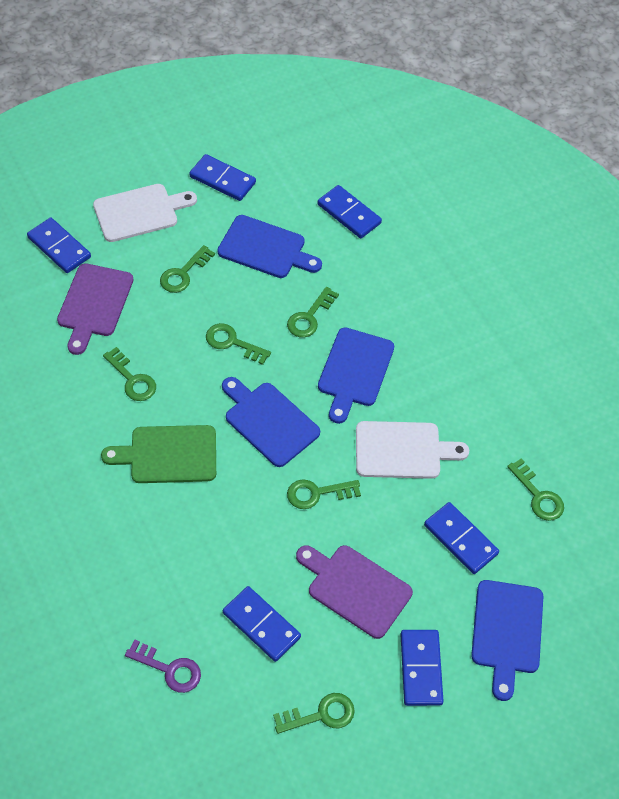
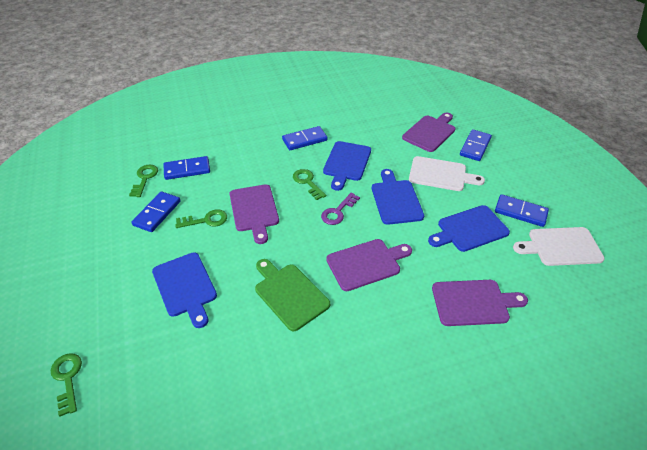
blue domino: [27,218,91,273] [189,154,256,201] [223,586,301,662] [318,185,382,238] [400,630,443,706] [424,502,499,574] = 6 -> [131,192,181,232] [163,156,210,180] [282,126,328,150] [460,129,492,161] [495,194,549,227] = 5
green key: [103,347,156,401] [160,245,215,293] [206,323,271,365] [273,693,355,734] [287,287,339,337] [287,479,361,509] [507,458,564,521] = 7 -> [51,353,82,417] [129,165,158,197] [175,209,227,228] [293,169,326,200] = 4
purple cutting board: [57,263,133,355] [296,545,413,639] = 2 -> [230,184,279,244] [326,239,412,291] [402,112,455,152] [432,280,528,326] = 4

